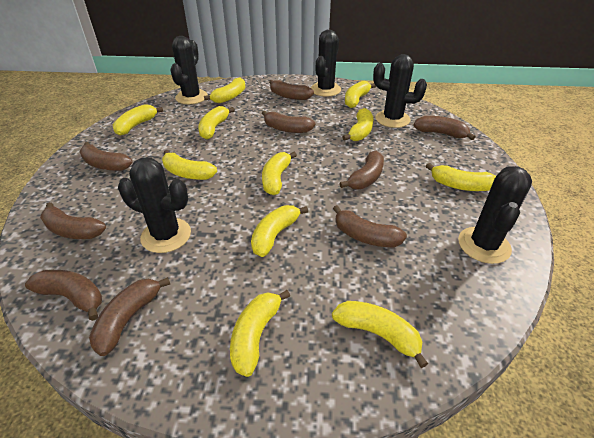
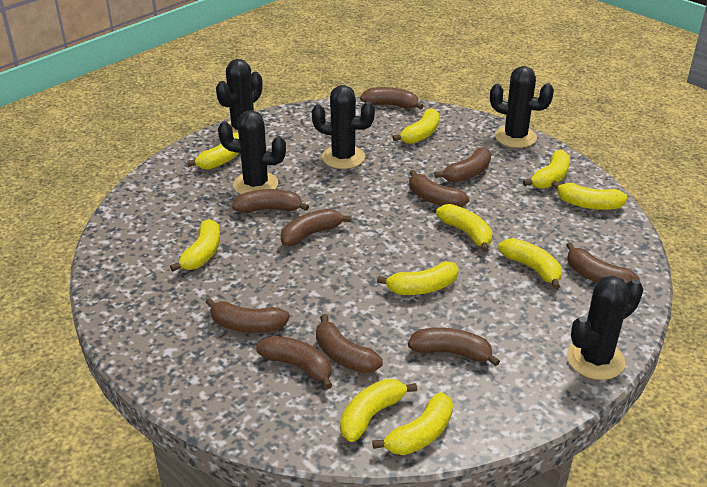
brown banana: [25,270,102,321] [40,202,106,239] [80,142,132,171] [89,277,170,356] [262,111,315,133] [269,80,314,100] [333,205,407,247] [339,151,384,189] [413,116,475,140] = 9 -> [205,298,290,333] [232,189,309,213] [256,336,332,389] [281,209,351,246] [316,314,383,373] [360,87,424,110] [408,328,500,367] [409,170,469,207] [434,147,491,183] [566,242,640,284] = 10
yellow banana: [112,104,163,136] [162,150,217,180] [198,106,235,139] [204,77,245,103] [230,290,290,377] [251,205,308,257] [262,152,297,195] [332,301,428,368] [343,108,373,141] [345,81,376,108] [426,163,496,191] = 11 -> [170,219,220,271] [187,132,239,170] [340,379,417,442] [372,392,453,455] [377,261,459,295] [392,108,439,144] [436,204,493,252] [498,238,562,289] [523,150,570,189] [551,181,627,210] = 10

